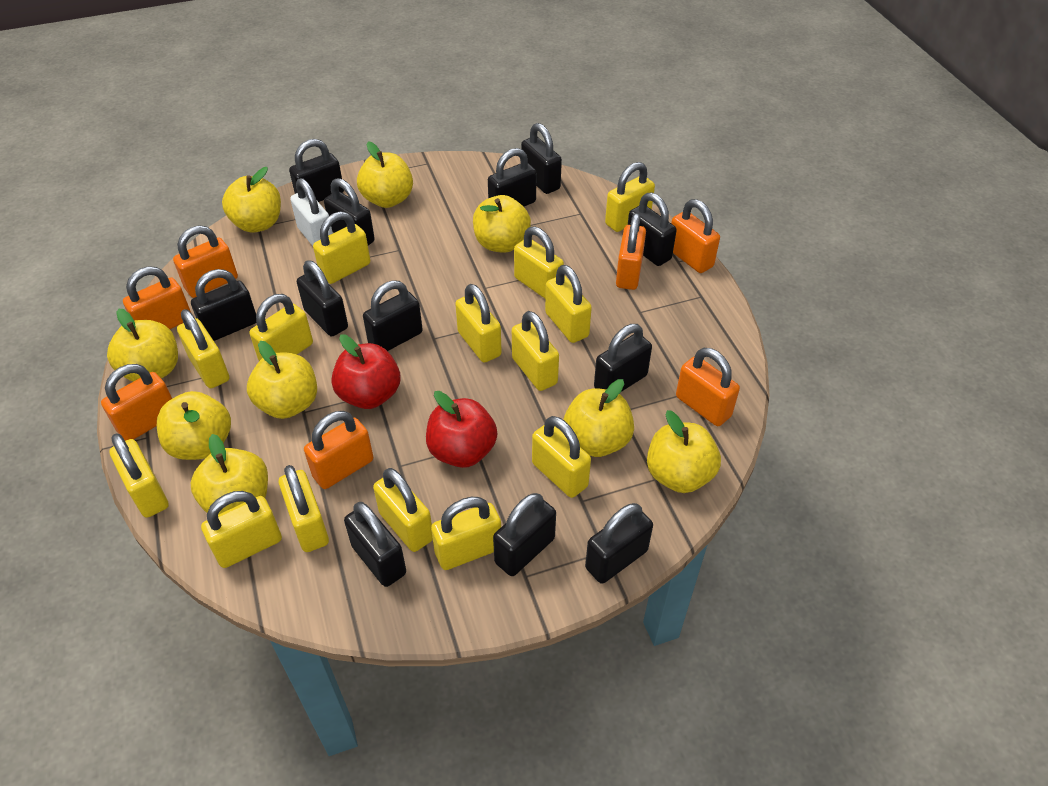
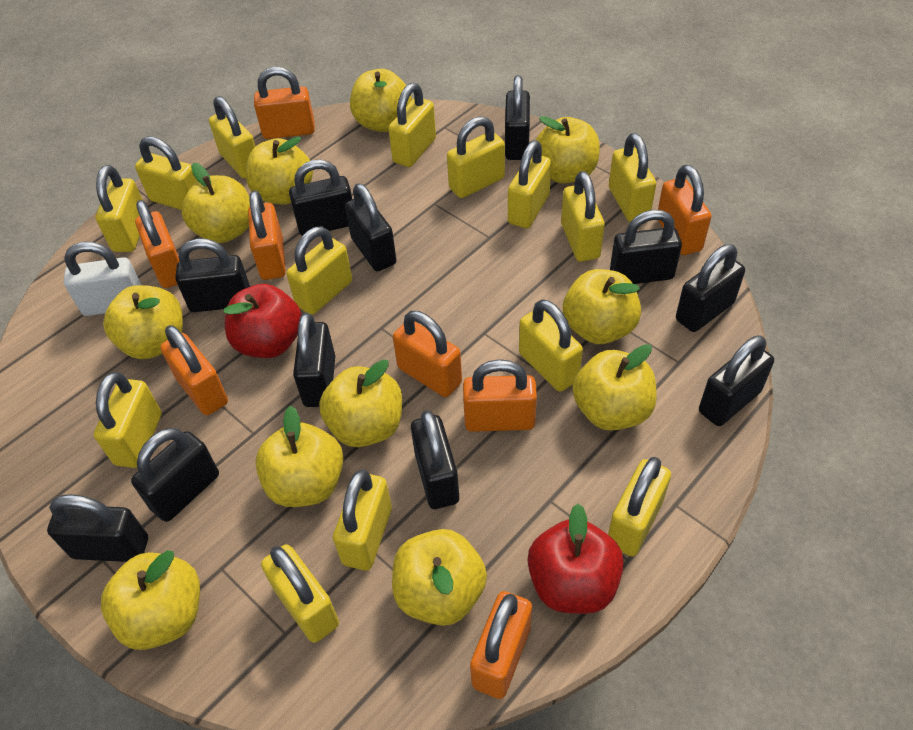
black padlock: [191,269,256,341] [289,139,344,202] [297,260,348,336] [324,178,375,245] [344,502,406,587] [363,280,423,351] [488,148,536,207] [493,493,556,576] [521,123,562,194] [585,503,653,584] [594,324,652,392] [628,193,677,266] = 12 -> [47,494,148,562] [131,428,219,522] [176,238,250,312] [289,160,352,236] [293,313,335,407] [345,183,396,271] [411,410,459,509] [505,75,530,160] [610,210,682,284] [676,244,745,332] [699,335,774,426] = 11
orange padlock: [101,364,172,441] [123,266,191,329] [173,225,238,298] [304,411,373,489] [616,213,646,290] [671,199,720,273] [676,348,740,426] = 7 -> [135,200,180,288] [160,325,228,415] [248,190,286,280] [254,67,315,139] [393,311,462,397] [463,359,537,432] [470,591,532,699] [658,165,712,255] = 8
yellow apple: [107,308,178,382] [157,391,231,460] [191,434,268,515] [222,167,281,233] [247,341,317,419] [357,141,413,208] [473,195,531,253] [563,379,634,457] [647,410,721,493] = 9 -> [101,550,200,650] [103,285,183,359] [182,163,250,243] [246,137,313,205] [255,406,344,507] [319,359,402,447] [350,69,412,132] [392,529,487,626] [536,116,600,184] [563,269,641,344] [572,344,657,431] = 11

